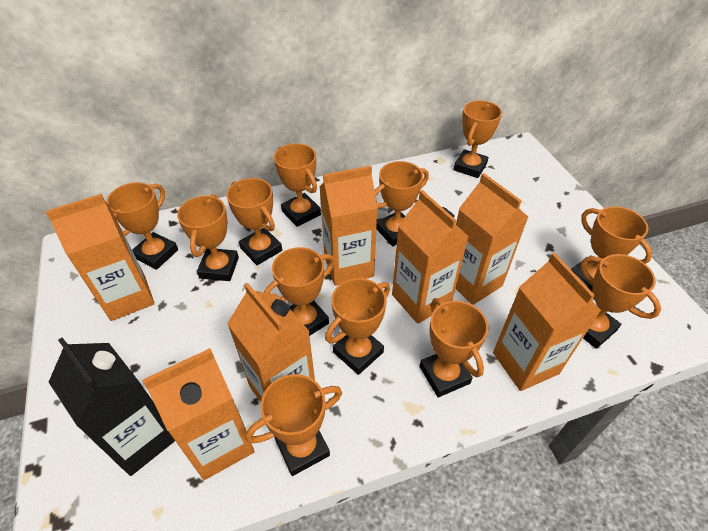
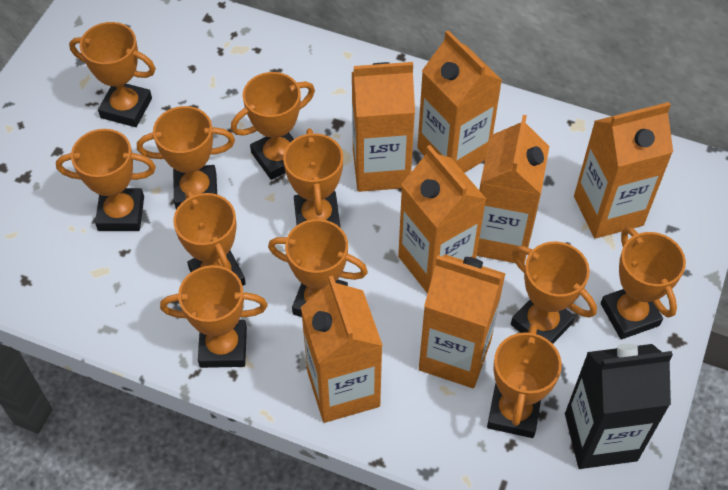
orange trophy: [107,182,178,270] [177,194,239,281] [226,178,282,265] [246,374,342,476] [264,247,335,336] [274,143,321,227] [325,278,390,375] [375,161,429,246] [420,298,488,397] [453,100,502,178] [571,206,652,291] [581,254,661,349] = 12 -> [56,129,156,231] [69,22,156,127] [137,106,235,210] [160,265,268,368] [173,191,246,286] [231,72,315,180] [268,219,368,317] [283,128,343,227] [487,323,562,438] [511,242,597,344] [601,227,686,339] = 11

